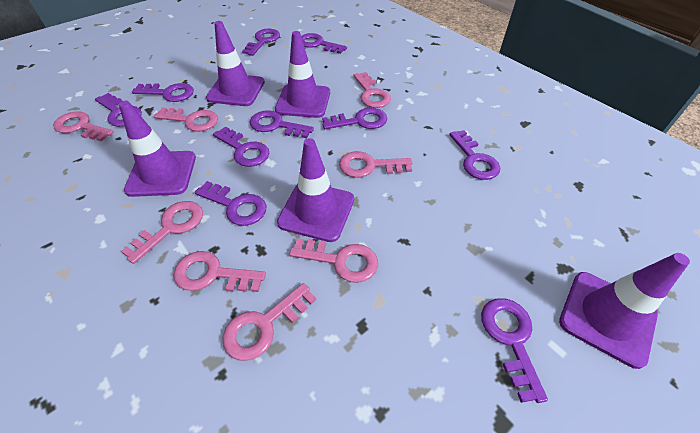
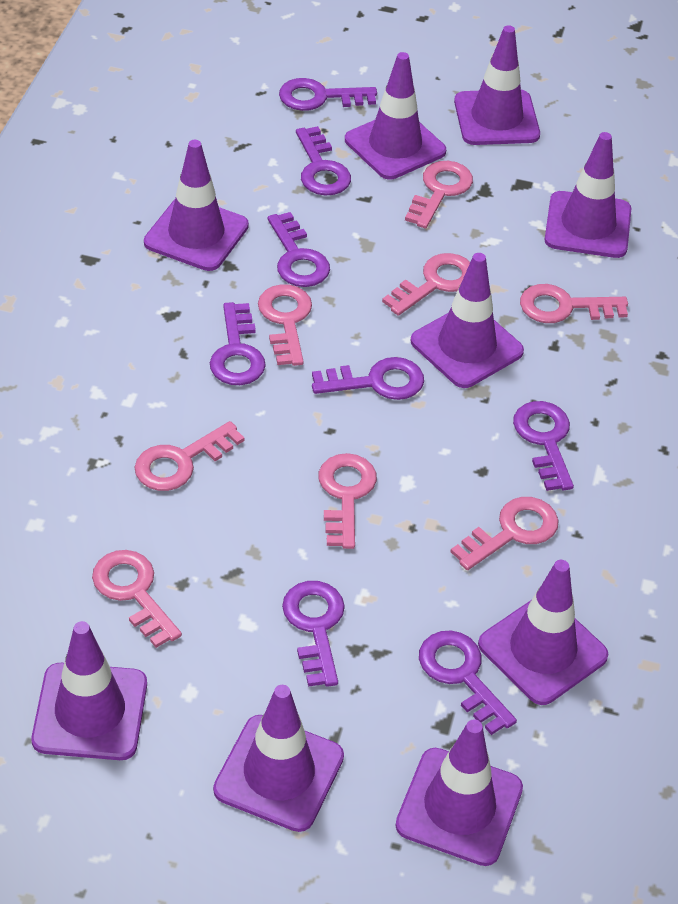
purple key: [95,93,142,127] [132,83,194,102] [195,181,267,226] [213,127,269,167] [242,28,280,56] [250,110,314,138] [301,33,347,54] [322,108,387,129] [449,130,500,180] [481,298,548,403] = 10 -> [210,302,266,385] [267,212,330,287] [279,78,377,111] [282,581,345,687] [296,126,351,195] [312,357,424,400] [419,630,517,735] [513,401,574,491] = 8
purple traffic cone: [119,101,196,197] [206,21,265,106] [275,31,330,118] [277,138,354,242] [559,253,690,369] = 5 -> [32,621,147,760] [144,140,249,271] [213,685,344,832] [345,52,446,180] [395,719,523,866] [410,253,524,388] [454,25,540,145] [478,560,608,705] [544,132,631,258] = 9

